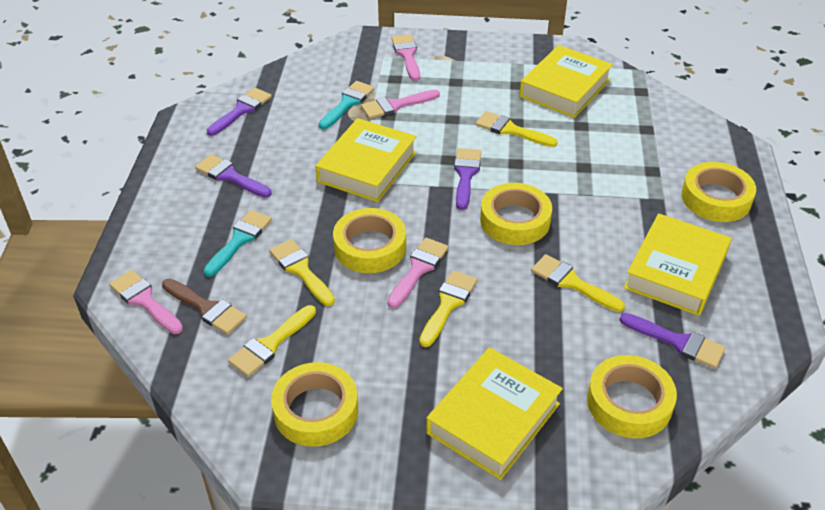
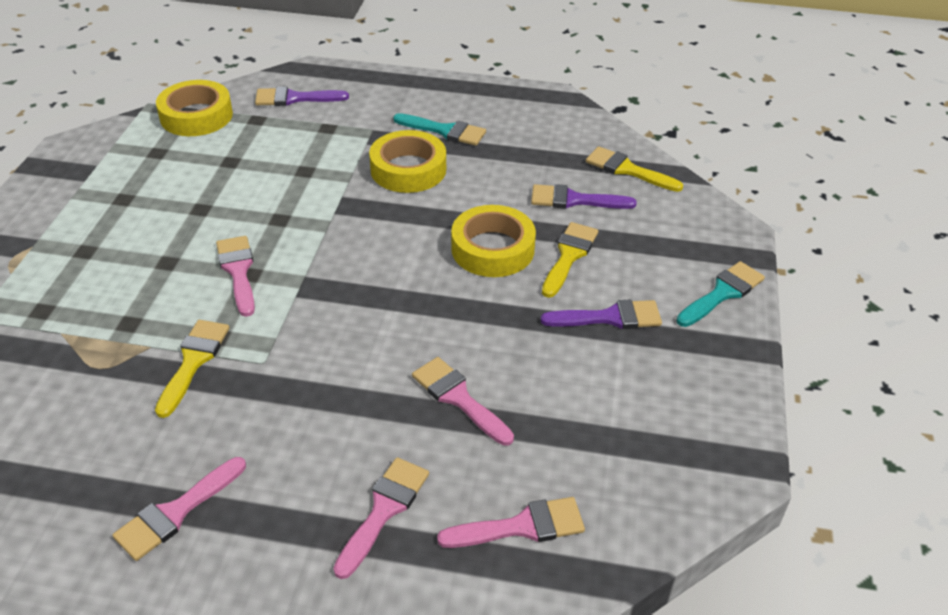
brown brush: [162,279,247,335] = 1 -> none = 0
pink brush: [109,270,183,334] [361,90,440,119] [387,238,449,308] [391,34,420,81] = 4 -> [112,457,246,561] [216,236,255,317] [333,457,429,579] [412,357,514,446] [437,497,585,548] = 5
purple brush: [195,154,272,198] [207,88,272,136] [454,148,481,210] [619,313,726,368] = 4 -> [255,87,349,106] [531,184,637,209] [541,300,662,329] = 3
yellow book: [315,118,417,202] [426,347,563,480] [519,45,613,118] [624,213,731,316] = 4 -> none = 0
yellow brush: [228,305,316,377] [269,239,335,306] [419,270,477,347] [476,111,558,147] [531,254,625,312] = 5 -> [155,320,230,418] [542,222,598,298] [586,146,683,192] = 3
yellow tape: [271,362,358,447] [333,208,406,273] [480,183,552,245] [587,355,677,438] [681,162,756,222] = 5 -> [156,80,233,136] [369,130,446,193] [451,205,536,277] = 3

